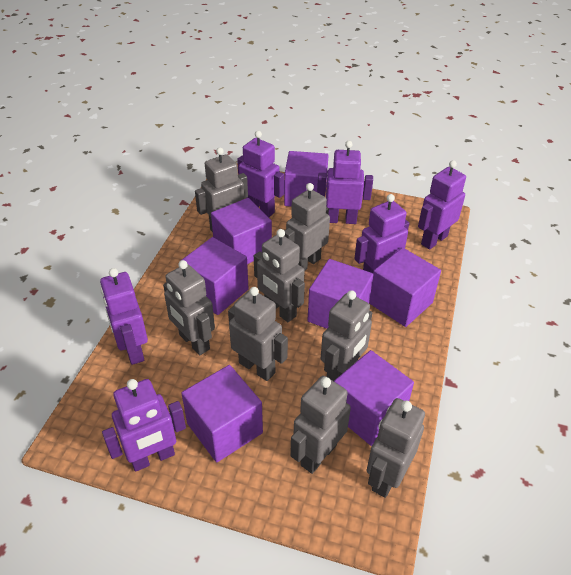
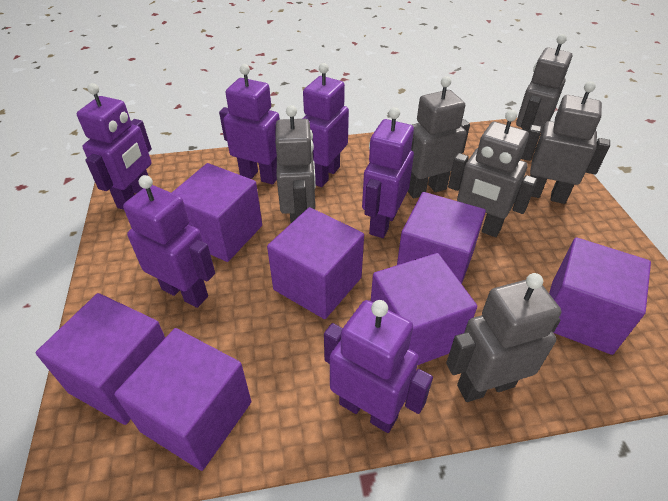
grey robot: [163,260,215,355] [195,147,248,232] [228,287,288,381] [254,229,305,322] [284,183,330,270] [290,376,351,474] [321,290,372,381] [367,398,425,498] = 8 -> [275,105,316,223] [408,76,470,199] [446,273,561,402] [448,110,537,237] [516,34,572,132] [521,81,610,204] = 6

